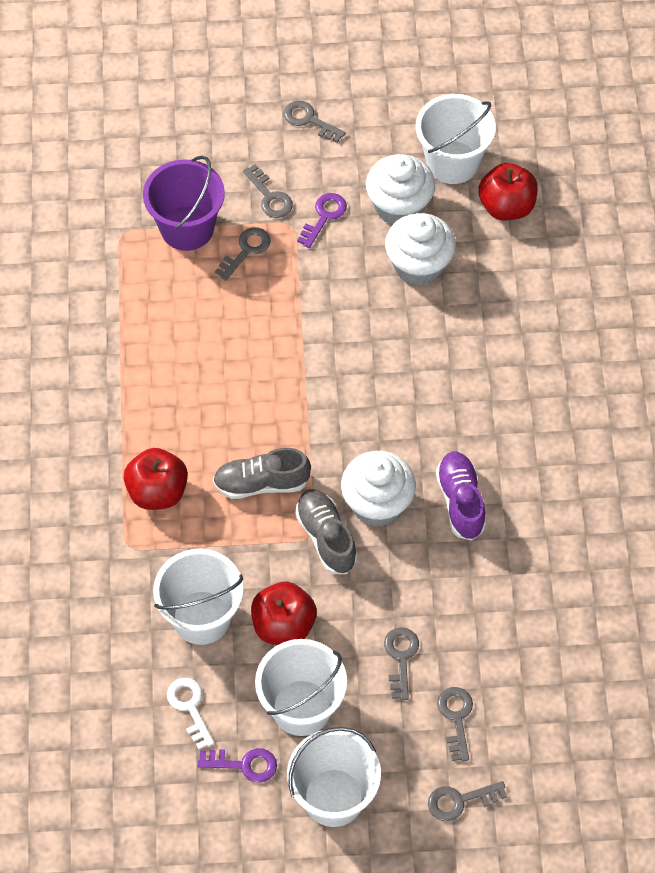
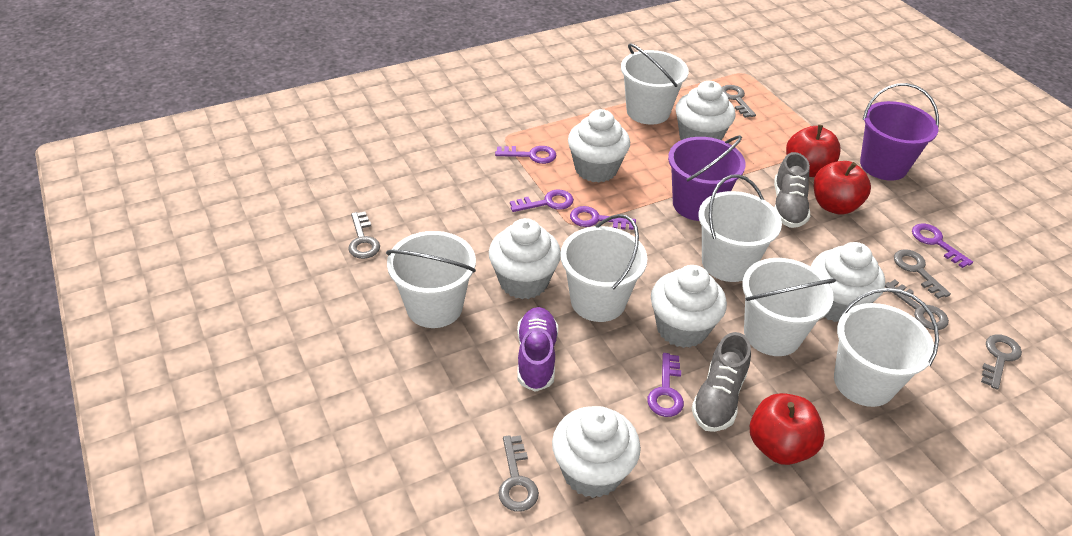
purple bucket: [143,156,225,251] = 1 -> [668,135,746,221] [860,83,939,181] = 2
purple key: [197,748,277,782] [297,193,347,248] = 2 -> [495,146,556,164] [510,190,574,212] [570,206,636,230] [647,353,684,417] [912,223,973,268] = 5
white bucket: [153,549,243,645] [255,639,347,736] [287,727,381,827] [416,94,496,184] = 4 -> [386,231,476,328] [560,214,647,322] [621,44,689,125] [698,174,782,282] [742,258,836,356] [834,288,939,407] = 6
white cupcake: [341,451,416,527] [366,154,435,225] [385,213,456,286] = 3 -> [489,218,561,299] [552,406,641,498] [568,109,630,183] [651,265,727,348] [676,81,735,140] [811,242,885,322] = 6
white key: [167,678,214,749] = 1 -> none = 0

